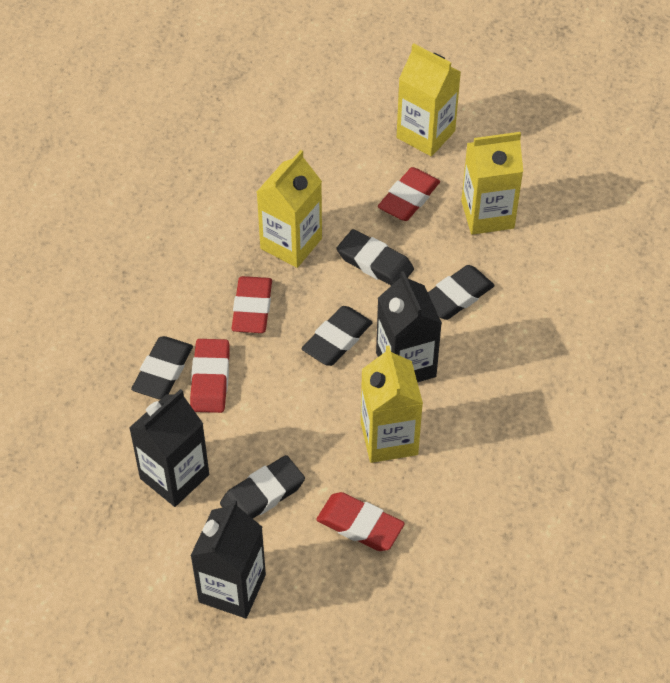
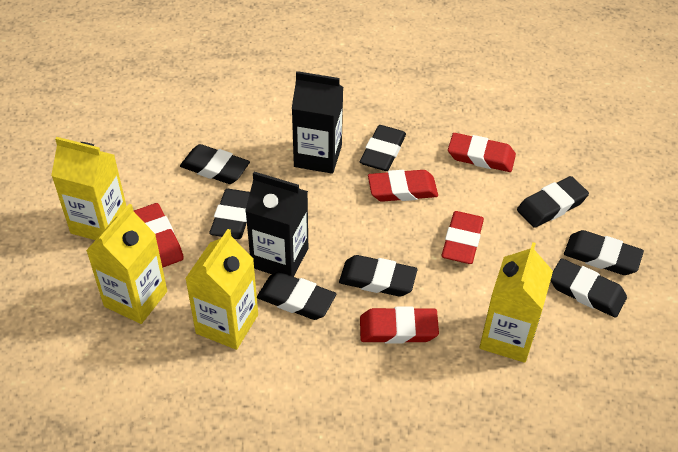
black carton: [129,389,209,507] [190,500,266,618] [376,271,442,382] = 3 -> [245,172,308,277] [292,71,343,174] = 2
black eraser: [131,336,193,400] [220,455,305,518] [301,306,373,366] [336,229,414,286] [428,265,495,320] = 5 -> [180,144,250,184] [209,189,250,239] [257,272,336,320] [339,255,417,297] [360,125,406,171] [517,176,589,228] [551,258,627,318] [564,230,644,275] = 8
red eraser: [190,339,230,413] [231,276,272,333] [316,492,405,551] [378,167,440,221] = 4 -> [134,203,184,268] [360,307,439,344] [368,170,438,202] [442,211,484,264] [448,133,516,172] = 5

